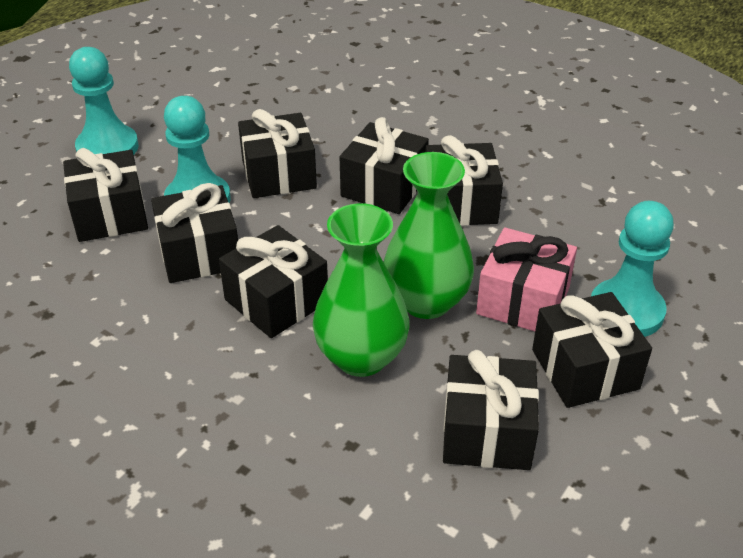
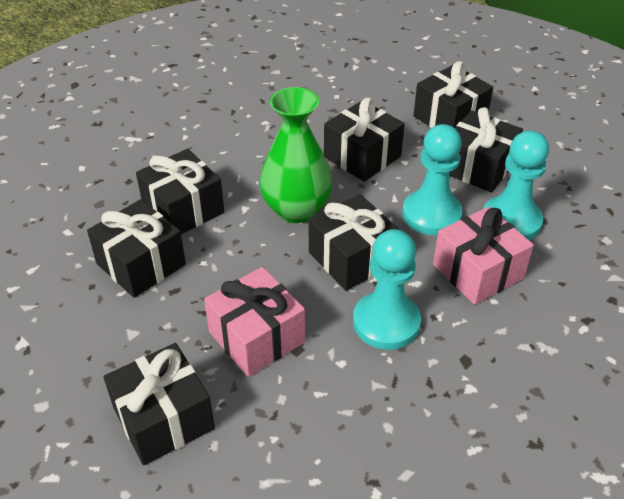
black gift: [63,148,148,242] [151,183,238,283] [219,225,328,338] [238,109,317,198] [340,117,429,214] [425,135,503,226] [443,350,539,470] [532,292,652,408] = 8 -> [87,199,186,298] [103,343,215,465] [136,149,224,234] [309,194,400,291] [324,98,405,182] [413,61,493,128] [449,107,523,193] = 7
green vase: [313,203,409,377] [384,152,474,319] = 2 -> [260,87,332,223] = 1
pink gift: [476,227,577,331] = 1 -> [204,267,305,377] [433,207,534,305] = 2

